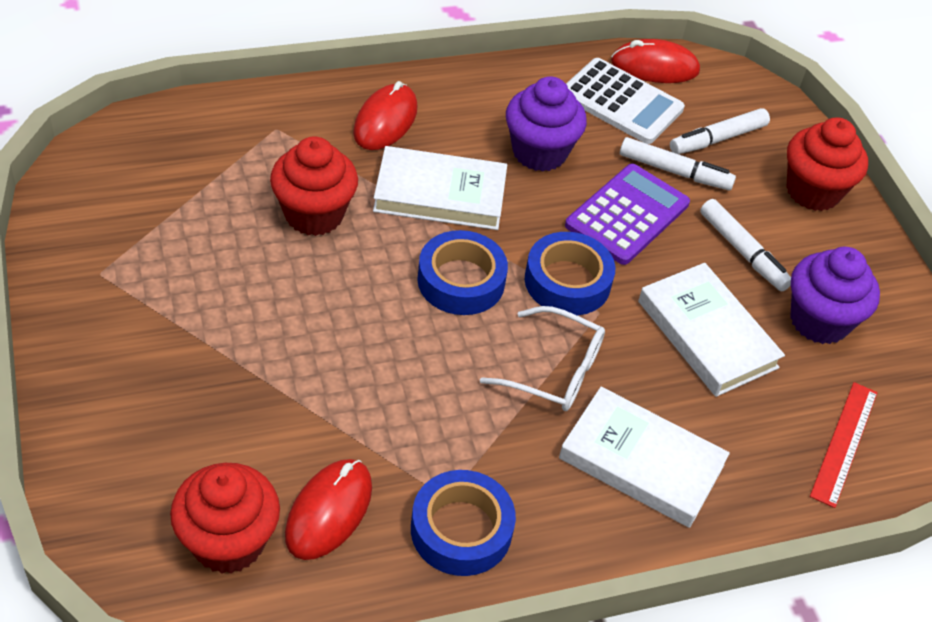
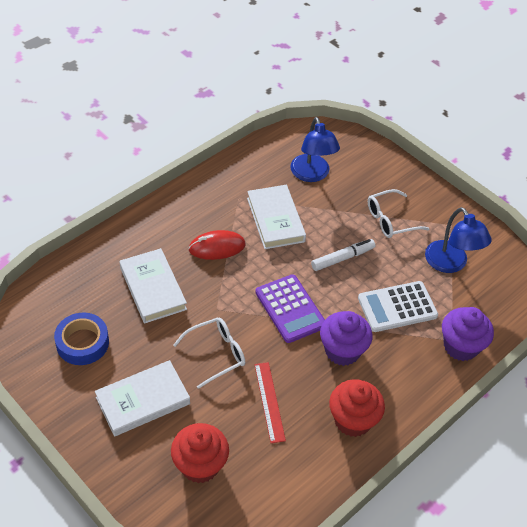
blue lamp: none = 0 -> [290,117,340,182] [425,207,492,273] = 2
blue tape: [411,470,516,576] [417,230,508,315] [525,232,615,315] = 3 -> [54,313,109,365] = 1
red cupcake: [170,463,280,574] [270,136,358,236] [786,117,868,211] = 3 -> [171,423,229,483] [329,379,385,437] = 2
red mouse: [285,459,372,560] [353,81,418,150] [611,39,700,83] = 3 -> [188,230,246,260] = 1
white glasses: [480,306,605,411] = 1 -> [174,317,245,389] [368,189,430,238] = 2
white marker: [620,137,736,190] [670,108,770,154] [700,199,791,291] = 3 -> [311,239,375,271] = 1

